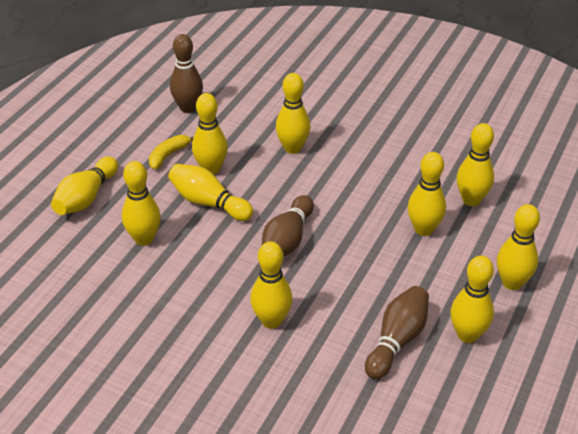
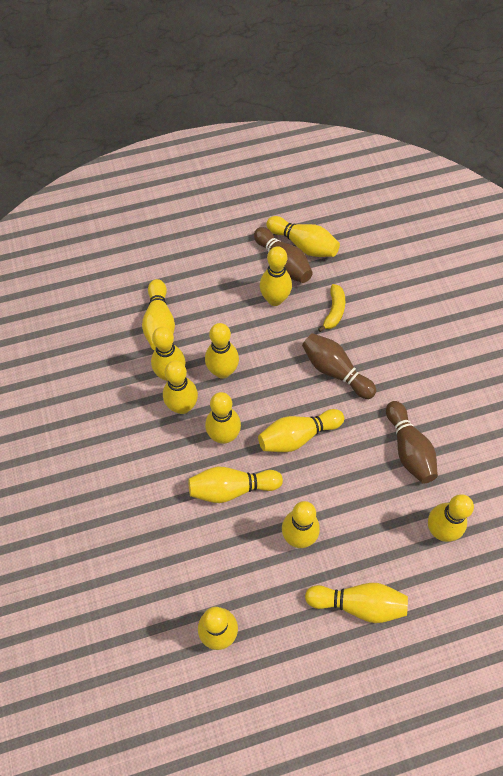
yellow bowling pin: [51,157,118,215] [122,161,161,246] [168,164,253,221] [192,93,228,175] [250,241,292,329] [276,73,310,154] [408,152,446,236] [451,256,494,343] [457,123,494,206] [497,204,540,290] = 10 -> [142,279,175,350] [151,327,186,381] [163,361,198,414] [189,467,283,503] [198,607,238,650] [205,323,239,379] [205,392,241,444] [258,409,344,452] [260,246,292,306] [266,216,340,257] [282,501,320,548] [305,583,408,623] [428,494,474,542] = 13

